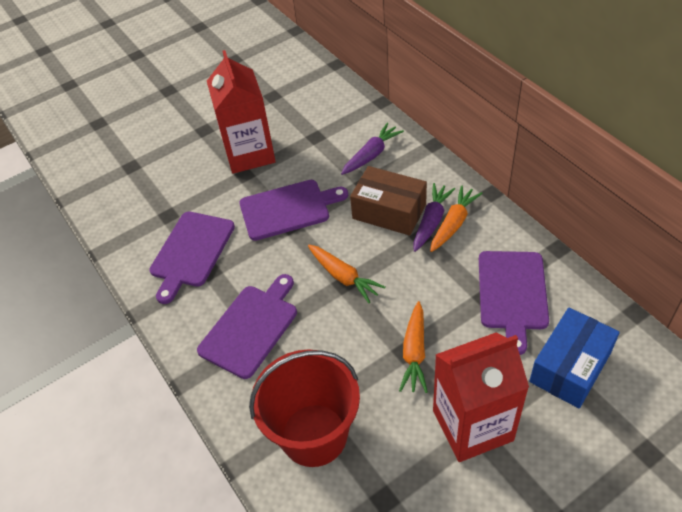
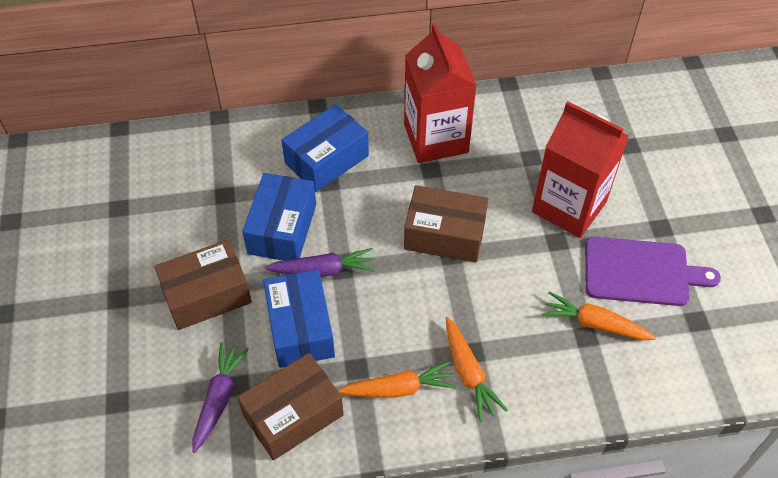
blue box: [529,308,620,408] = 1 -> [242,173,316,261] [263,269,335,368] [281,104,369,192] = 3
brown box: [350,166,427,236] = 1 -> [154,239,252,330] [237,353,344,460] [404,185,488,263] = 3
purple cutting board: [149,211,235,304] [197,274,297,379] [239,180,348,241] [479,251,549,355] = 4 -> [585,237,721,306] = 1
red bucket: [249,349,360,467] = 1 -> none = 0

